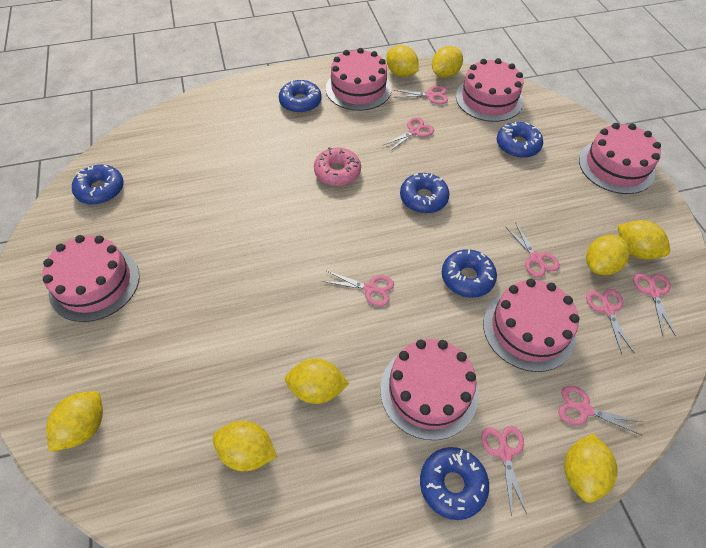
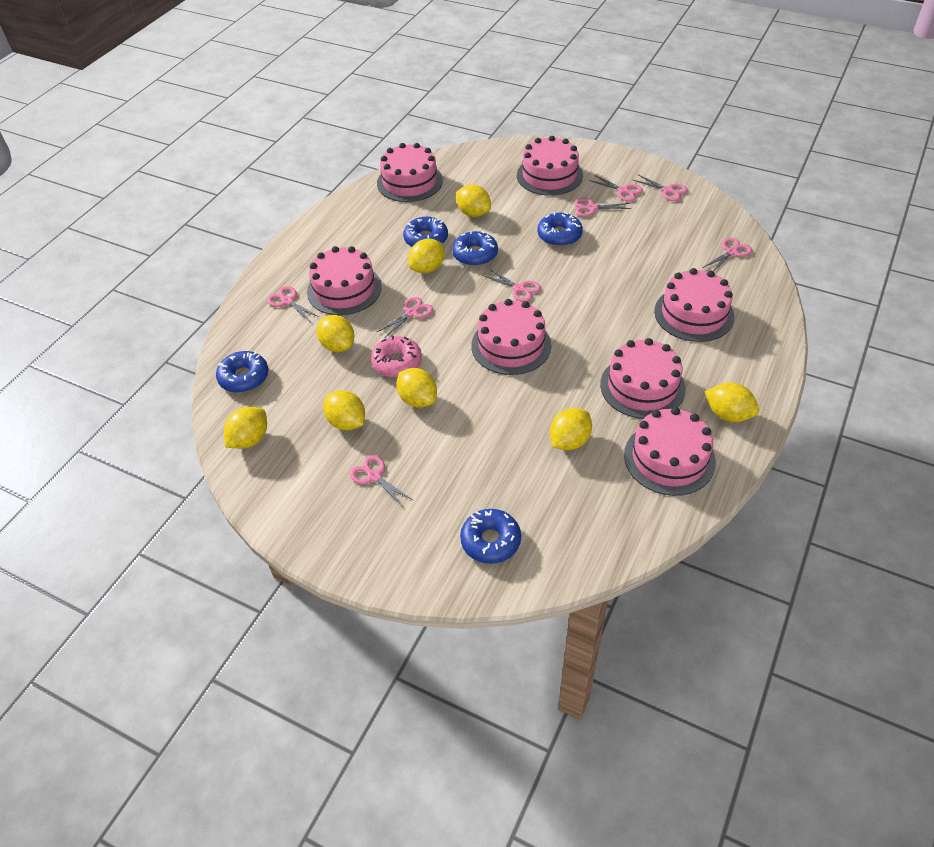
blue donut: [72,165,124,205] [279,80,322,113] [400,173,449,213] [420,447,489,520] [442,249,497,298] [497,122,543,158] = 6 -> [216,351,268,393] [403,217,448,247] [452,231,498,266] [460,509,521,564] [537,212,583,246] = 5
pink cake: [42,235,140,322] [326,48,392,111] [380,339,478,440] [456,58,523,122] [483,279,579,372] [579,123,661,194] = 6 -> [307,246,382,315] [377,143,443,202] [471,299,552,375] [517,136,583,196] [600,338,686,419] [624,407,716,496] [654,268,734,342] = 7

